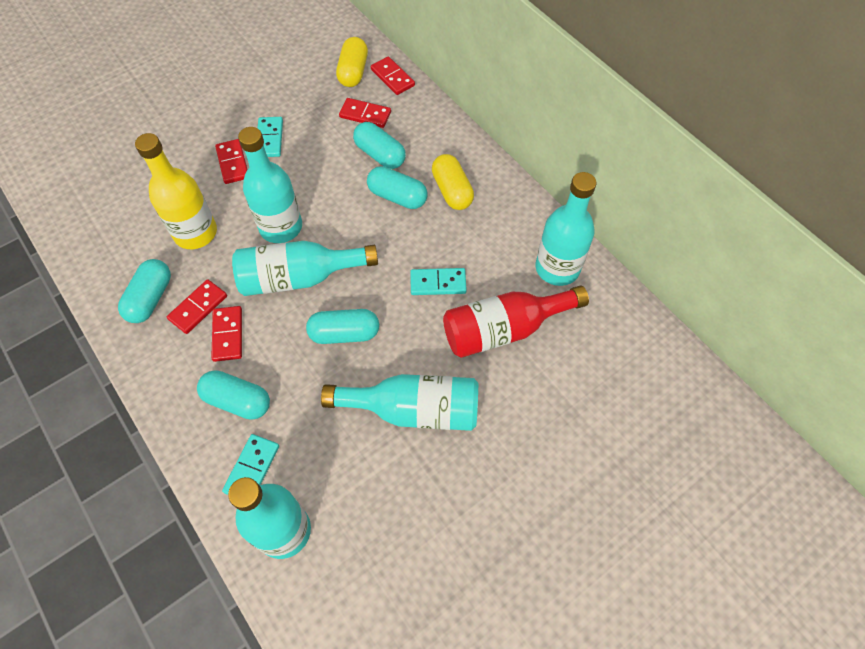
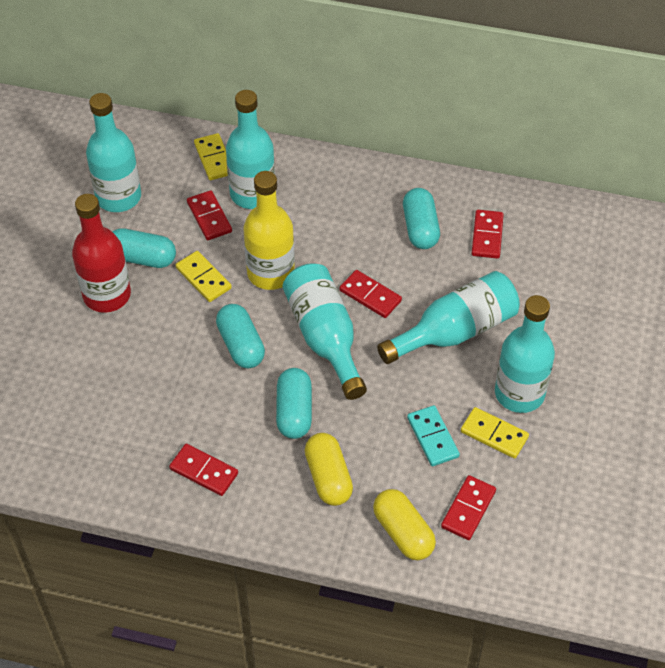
turquoise capsule: [118,259,171,323] [197,370,270,420] [306,309,379,344] [353,122,406,169] [367,166,427,209] = 5 -> [113,228,176,268] [216,304,265,368] [276,368,312,439] [403,188,440,249] = 4
turquoise domino: [222,434,279,495] [258,117,283,157] [410,268,467,295] = 3 -> [407,405,460,466] = 1
yellow domino: none = 0 -> [175,251,232,302] [194,133,228,180] [461,407,529,459] = 3

